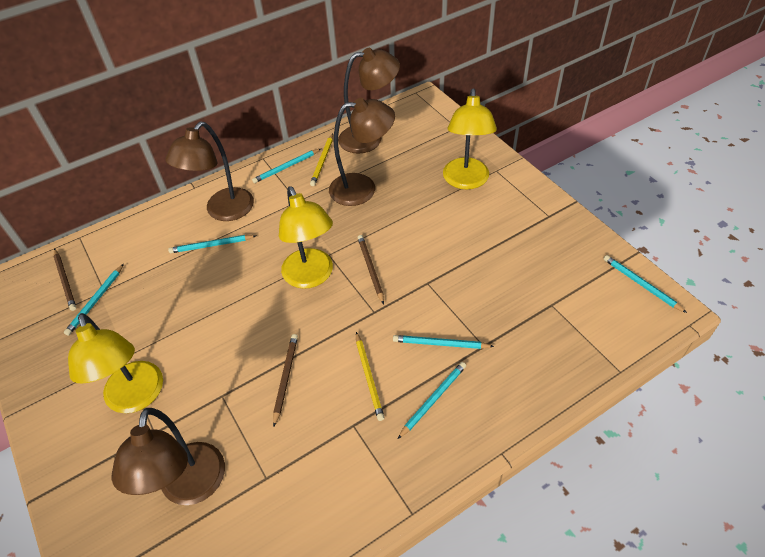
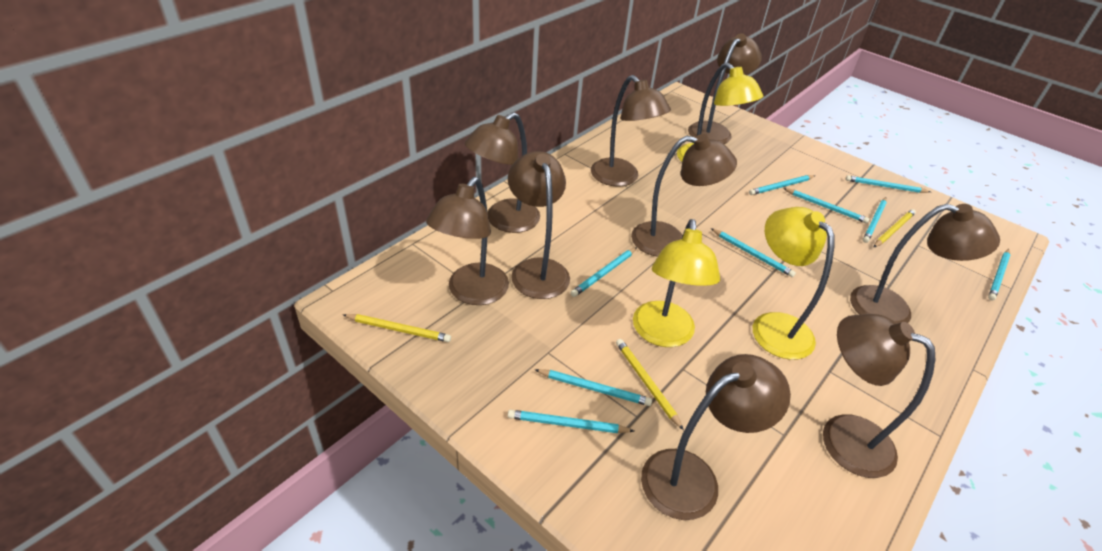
brown lamp: [111,408,225,505] [165,122,254,221] [329,98,395,206] [338,48,400,154] = 4 -> [426,177,509,305] [465,112,540,233] [508,151,570,299] [591,75,671,187] [631,134,737,257] [641,354,791,520] [688,33,762,144] [823,314,935,478] [850,204,1000,323] = 9
brown pencil: [53,249,76,311] [273,334,298,427] [358,235,384,304] = 3 -> none = 0
turquoise pencil: [64,264,124,336] [168,235,256,253] [252,149,321,183] [393,335,494,349] [398,362,466,439] [604,255,687,313] = 6 -> [508,410,634,433] [535,369,652,406] [571,247,637,297] [710,228,796,277] [749,175,815,195] [783,188,870,224] [846,175,931,193] [863,197,887,243] [988,249,1010,301] = 9
yellow pencil: [310,133,333,186] [356,332,385,421] = 2 -> [343,314,451,342] [616,339,684,430] [874,209,916,247] = 3

